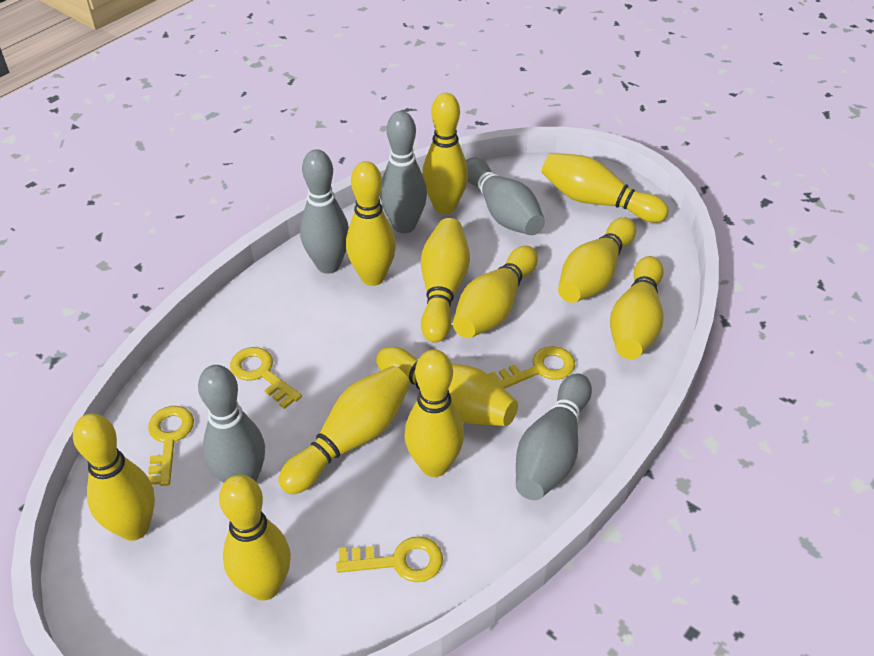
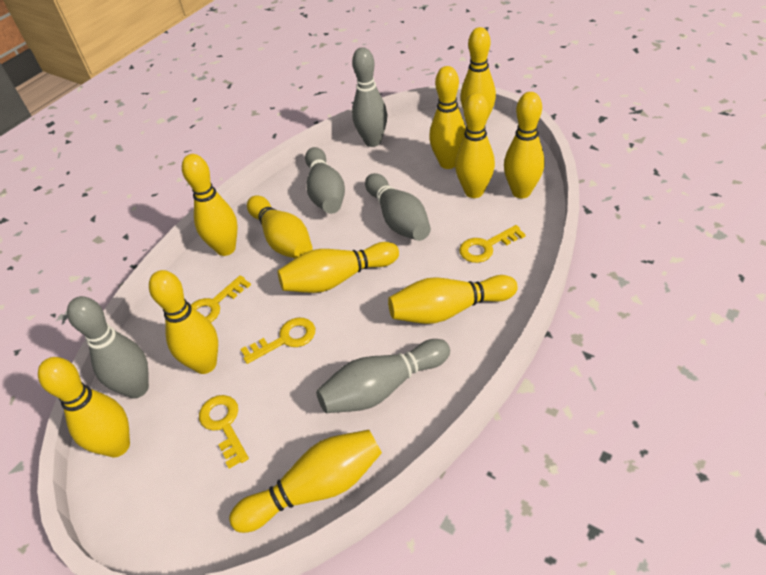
yellow bowling pin: [73,413,155,541] [219,475,291,601] [279,366,410,494] [346,161,396,286] [376,347,518,426] [404,349,464,477] [421,218,470,343] [422,93,468,214] [453,246,538,338] [541,153,669,223] [558,218,636,303] [610,256,664,359] = 12 -> [38,357,130,457] [149,270,218,374] [182,154,238,256] [229,430,382,533] [247,195,312,259] [277,242,399,293] [388,275,518,324] [429,66,466,169] [455,93,495,198] [460,27,496,124] [504,92,545,198] = 11

